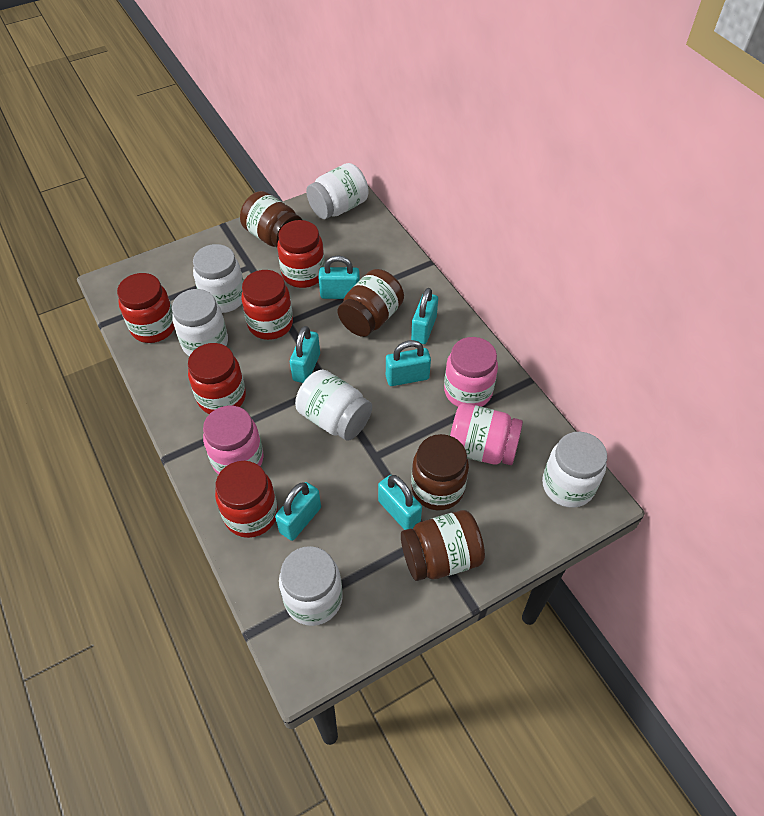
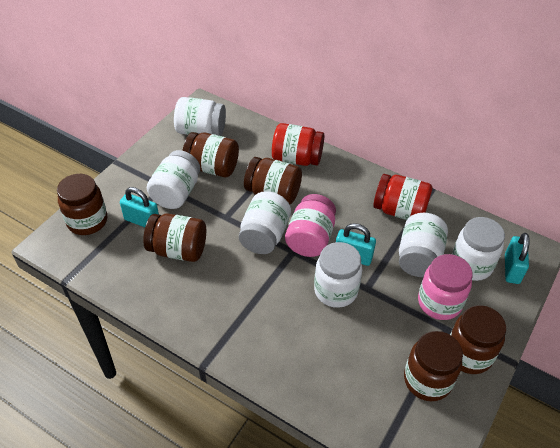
brown jar: [240,191,302,247] [337,269,404,337] [401,510,485,581] [411,434,469,510] = 4 -> [57,174,107,235] [143,213,206,262] [183,132,239,177] [244,157,302,204] [404,331,463,401] [450,305,506,374] = 6
pink jar: [203,406,264,475] [444,337,498,407] [450,403,523,465] = 3 -> [285,194,336,257] [418,254,473,320] = 2
red jar: [117,273,175,343] [188,343,246,414] [215,461,278,538] [241,270,293,340] [277,220,325,288] = 5 -> [272,123,324,166] [373,174,432,220] = 2
turquoise padlock: [275,482,321,541] [290,326,320,383] [318,255,360,299] [378,475,422,530] [386,340,431,386] [411,288,438,344] = 6 -> [120,187,159,227] [336,223,376,266] [505,233,530,284] = 3

